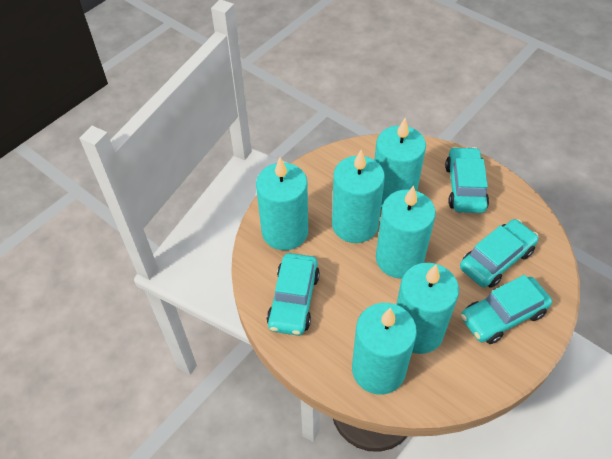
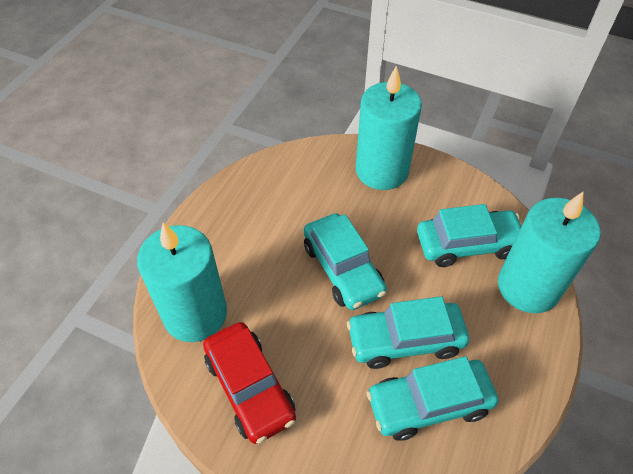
red car: none = 0 -> [203,322,296,444] = 1
turquoise candle: [256,158,308,250] [332,150,385,243] [352,303,417,394] [374,118,426,209] [376,186,436,279] [396,263,459,354] = 6 -> [137,222,227,342] [356,65,422,190] [498,192,601,313] = 3

